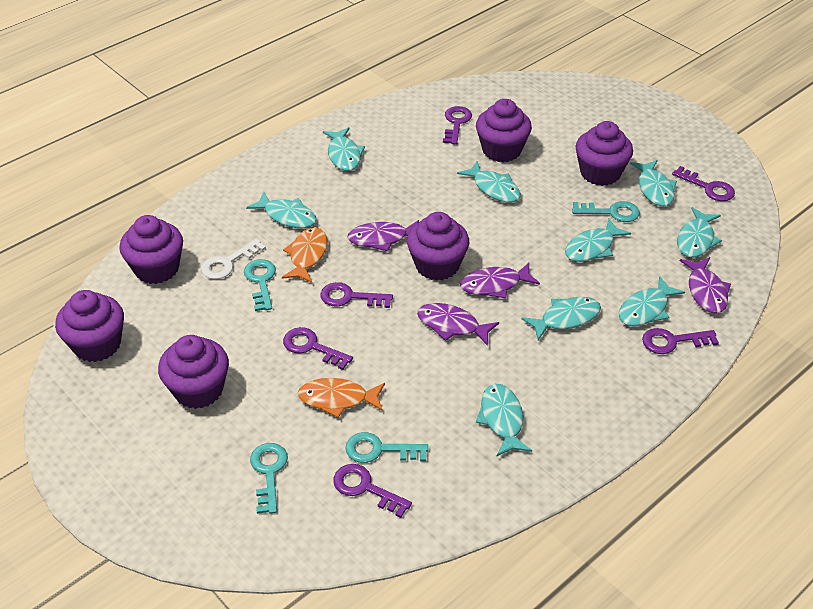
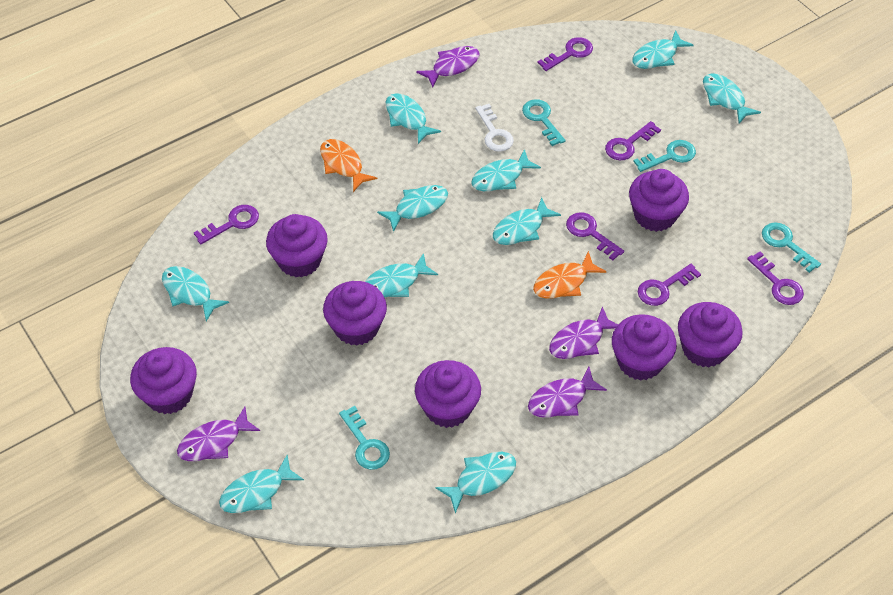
purple cupcake: [55,290,124,362] [119,215,183,284] [158,335,229,409] [407,212,469,281] [476,99,532,162] [575,121,633,186] = 6 -> [130,347,197,414] [266,214,328,278] [323,281,387,346] [415,360,481,428] [612,314,677,381] [629,169,689,232] [678,302,743,367] = 7
turquoise fish: [246,192,316,228] [323,127,365,171] [457,161,521,202] [476,384,532,456] [522,297,601,340] [565,218,631,262] [619,276,685,326] [630,160,677,206] [677,207,722,258] = 9 -> [162,266,229,321] [219,455,304,513] [365,253,438,298] [377,185,448,232] [386,93,441,144] [436,452,516,513] [471,149,541,191] [493,197,561,245] [632,30,694,69] [703,73,761,123] = 10

